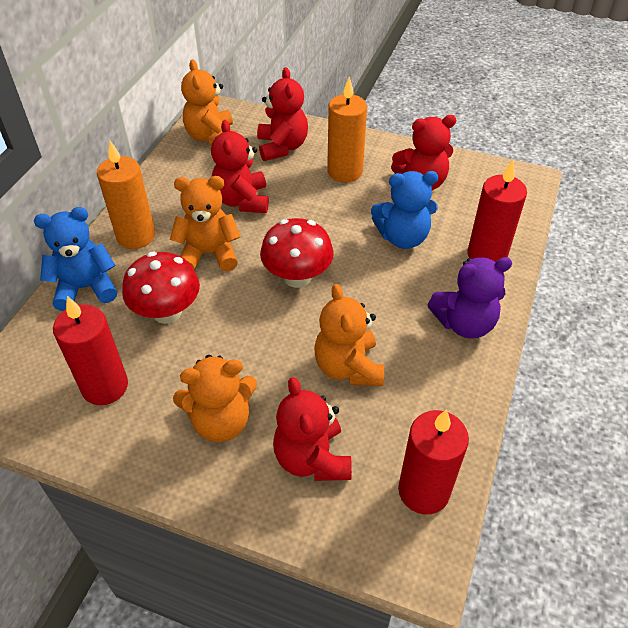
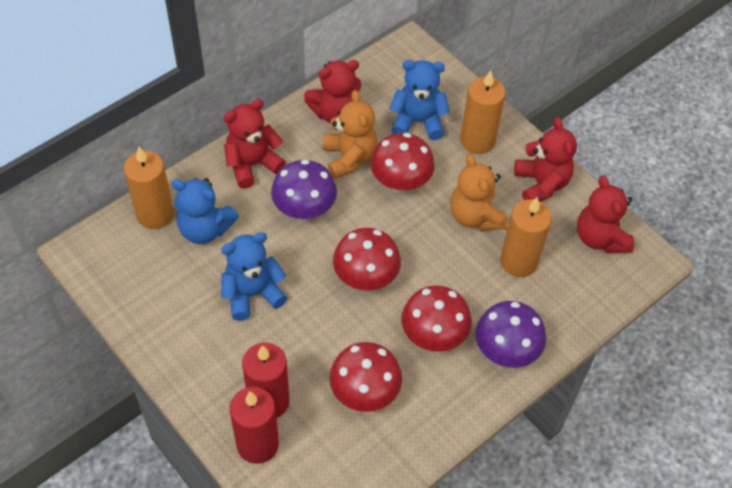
blue teddy bear: [34,207,117,311] [371,171,438,249] = 2 -> [172,178,239,244] [221,232,287,321] [389,60,450,140] = 3
orange candle: [97,141,155,249] [327,77,367,183] = 2 -> [124,147,174,229] [460,70,505,154] [500,197,552,277] = 3
orange teddy bear: [170,176,240,271] [173,355,257,442] [181,59,235,145] [314,284,384,386] = 4 -> [323,90,378,179] [450,154,508,231] = 2
purple mushroom: none = 0 -> [271,159,337,220] [475,301,546,368] = 2
purple teddy bear: [427,257,513,339] = 1 -> none = 0
red candle: [53,296,128,405] [398,409,469,515] [467,160,527,262] = 3 -> [230,387,279,464] [242,343,289,418] = 2
red mushroom: [122,252,200,324] [260,218,334,288] = 2 -> [329,342,402,412] [333,228,401,291] [370,133,435,193] [401,285,472,352] = 4

